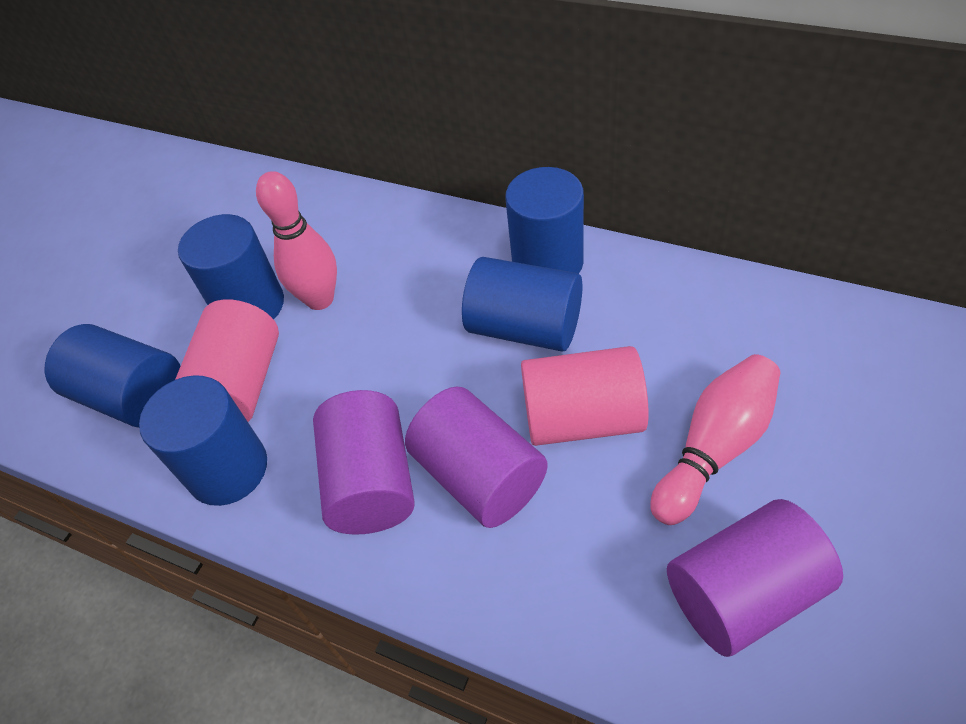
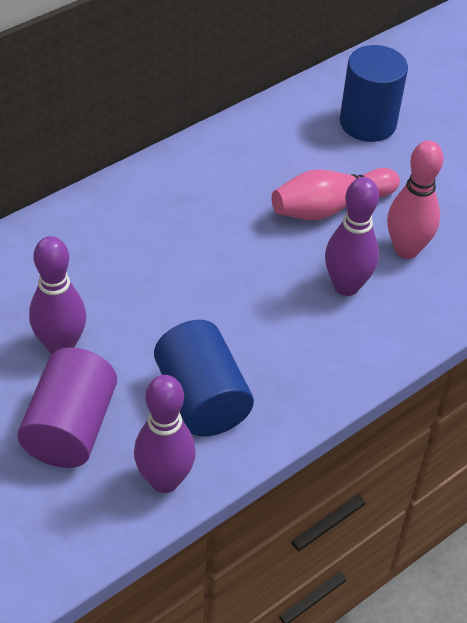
blue cylinder: [45,324,180,428] [139,375,267,506] [178,214,284,320] [462,257,582,351] [505,167,584,274] = 5 -> [154,320,254,436] [340,45,408,142] = 2
pink cylinder: [175,299,279,422] [521,346,649,446] = 2 -> none = 0
purple bowling pin: none = 0 -> [29,236,86,354] [134,375,196,493] [325,177,379,296] = 3
purple cylinder: [313,390,415,535] [405,386,548,528] [667,499,843,657] = 3 -> [17,347,117,468] = 1

